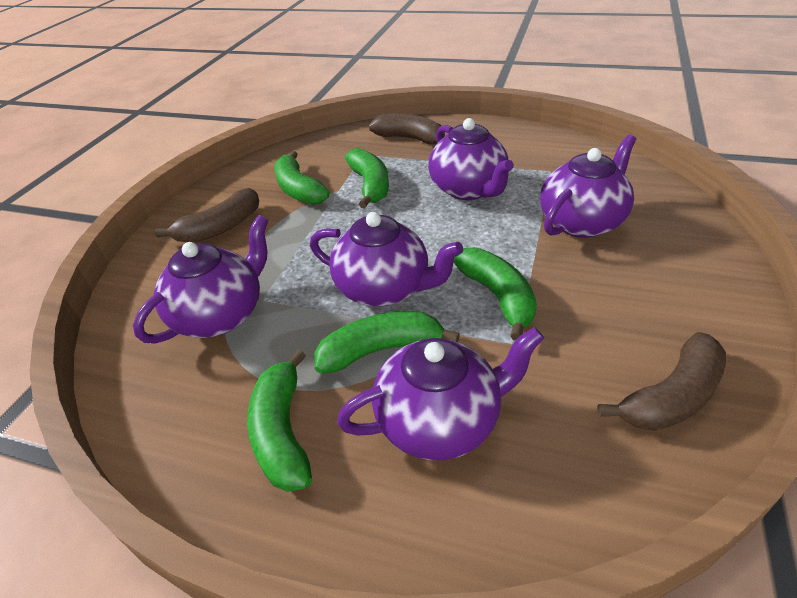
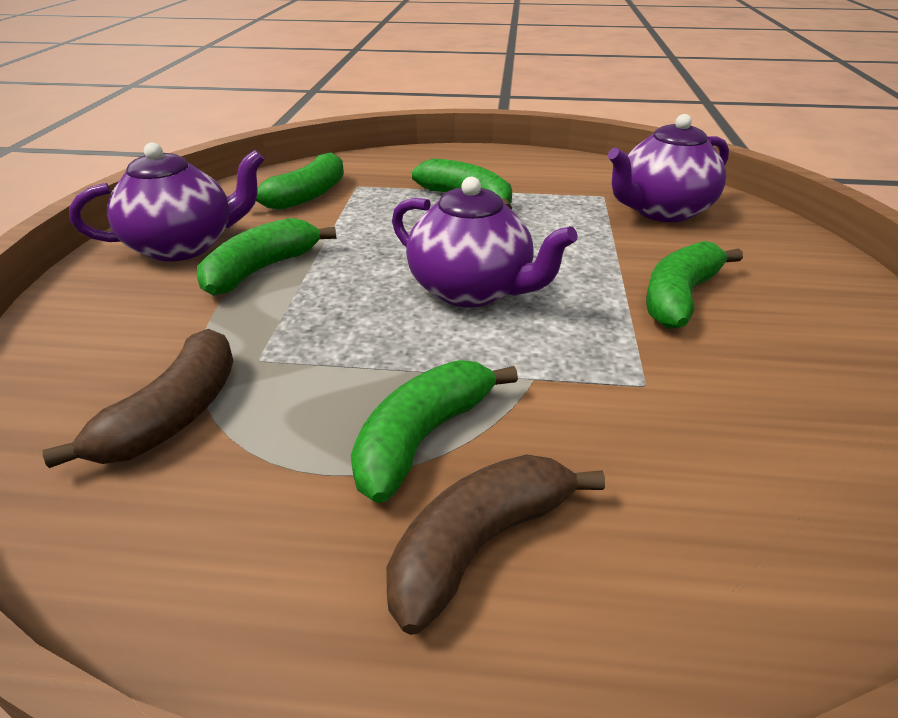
brown banana: [155,188,259,242] [369,113,445,144] [597,332,726,431] = 3 -> [43,329,233,468] [386,455,605,635] = 2
purple teapot: [133,215,268,344] [310,212,463,306] [337,327,544,460] [428,118,514,200] [540,135,636,238] = 5 -> [69,143,265,262] [392,177,578,308] [608,114,729,222] = 3

